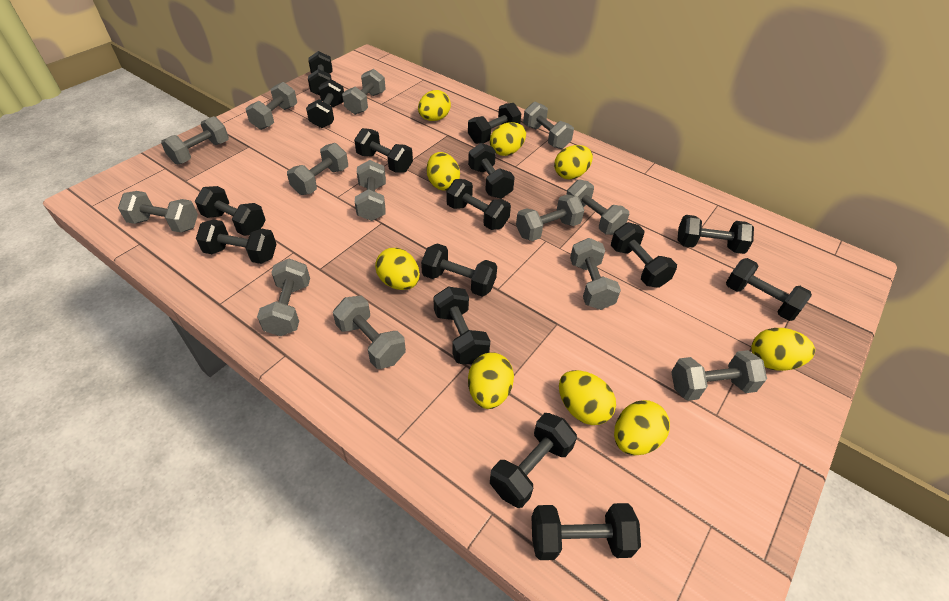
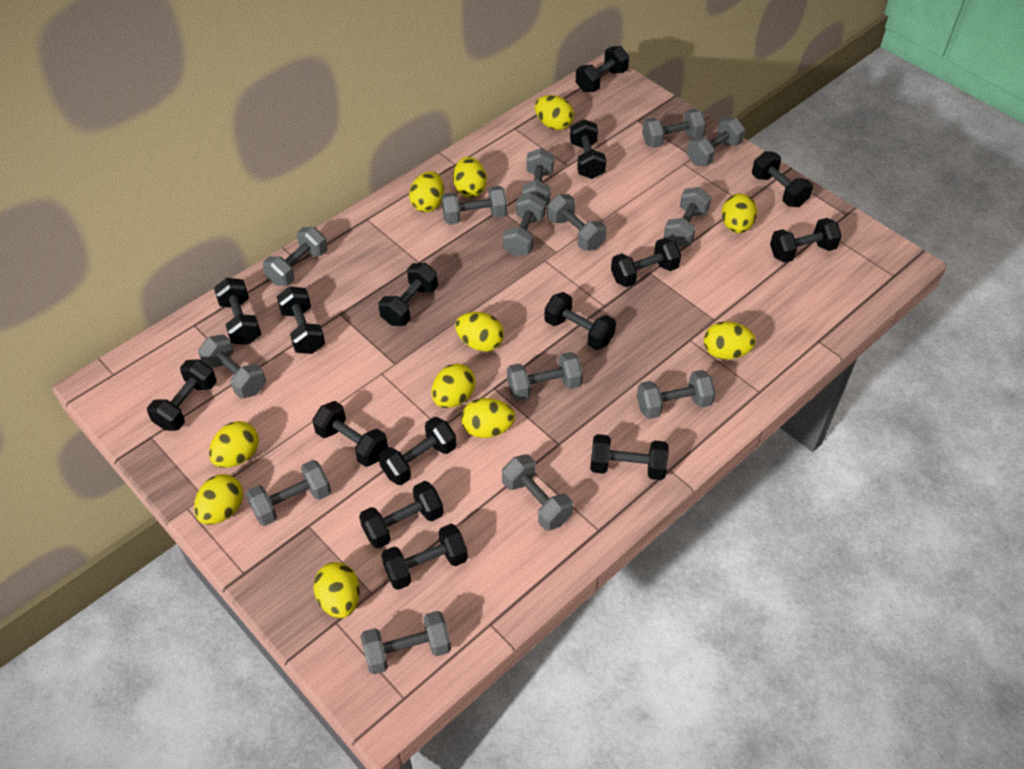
grey dumbbell: [118,191,198,232] [161,116,229,164] [245,82,297,130] [257,259,310,336] [287,143,348,195] [333,296,406,369] [342,69,386,115] [355,160,386,221] [516,195,584,241] [523,102,574,149] [566,179,629,235] [570,238,621,310] [671,350,767,401] = 13 -> [198,334,266,399] [246,460,331,526] [263,227,327,286] [360,611,451,675] [441,186,507,225] [502,454,573,531] [503,193,546,256] [507,352,583,401] [522,148,554,206] [547,194,607,251] [637,370,716,419] [642,109,706,148] [664,187,711,247] [687,117,745,166] = 14
yellow egg: [375,248,420,290] [418,90,451,121] [427,152,460,191] [468,352,514,409] [490,122,526,156] [554,145,593,179] [559,370,616,425] [614,400,670,455] [751,328,815,371] = 9 -> [194,474,243,525] [209,421,259,468] [314,562,360,618] [409,171,444,212] [431,364,476,408] [453,157,487,197] [455,312,504,352] [461,398,515,438] [535,95,574,130] [704,322,756,360] [722,193,757,233] = 11

